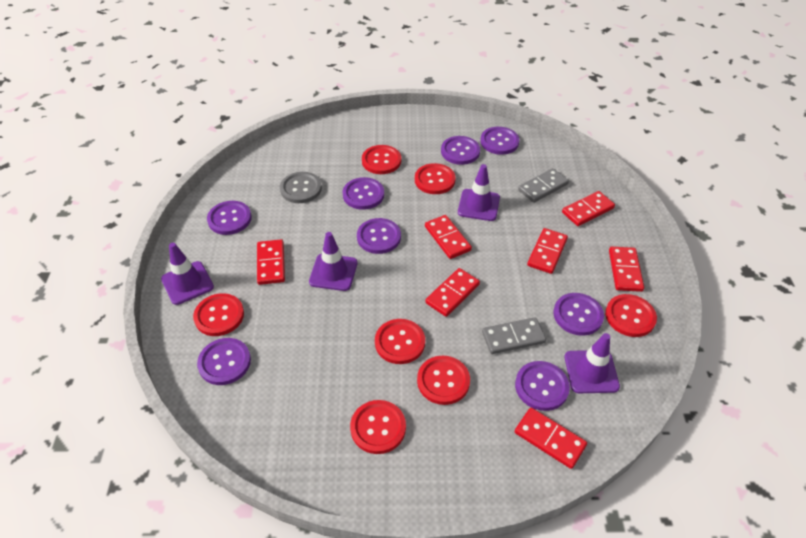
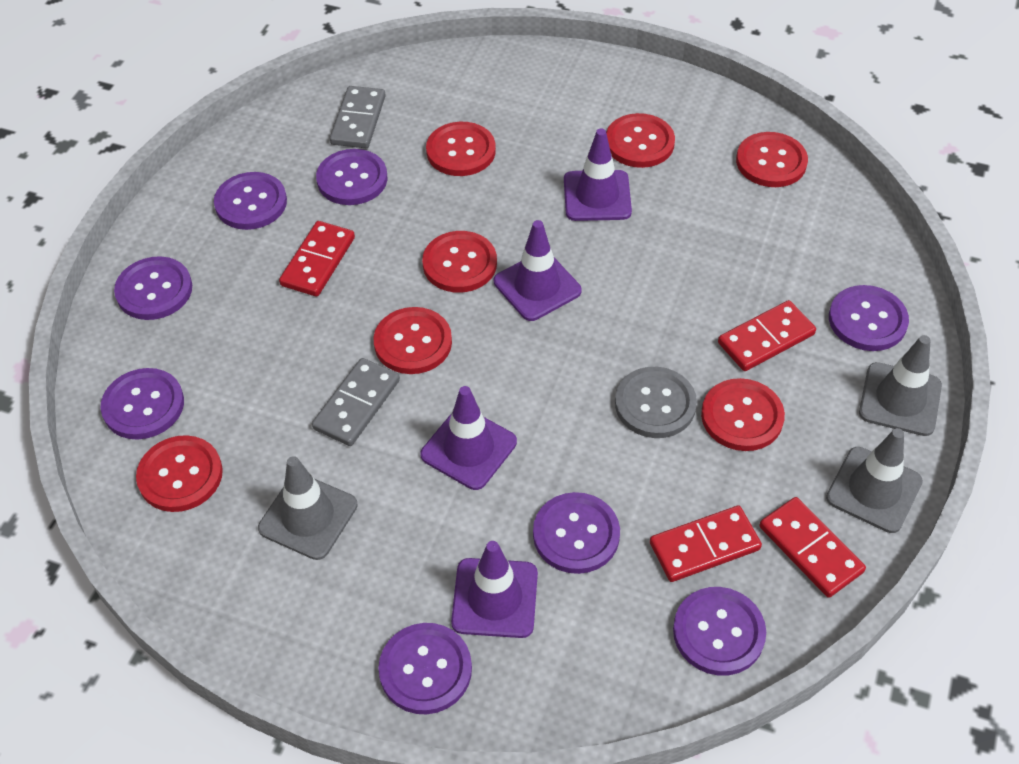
grey traffic cone: none = 0 -> [258,456,358,560] [826,428,923,533] [859,335,942,436] = 3
red domino: [257,239,285,285] [425,215,472,259] [425,268,480,317] [515,408,587,469] [527,228,568,274] [562,191,615,226] [609,247,644,292] = 7 -> [279,221,355,297] [650,506,762,582] [718,300,816,371] [759,497,866,598] = 4

